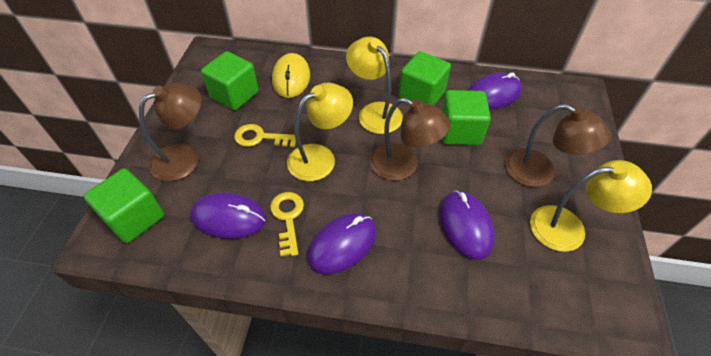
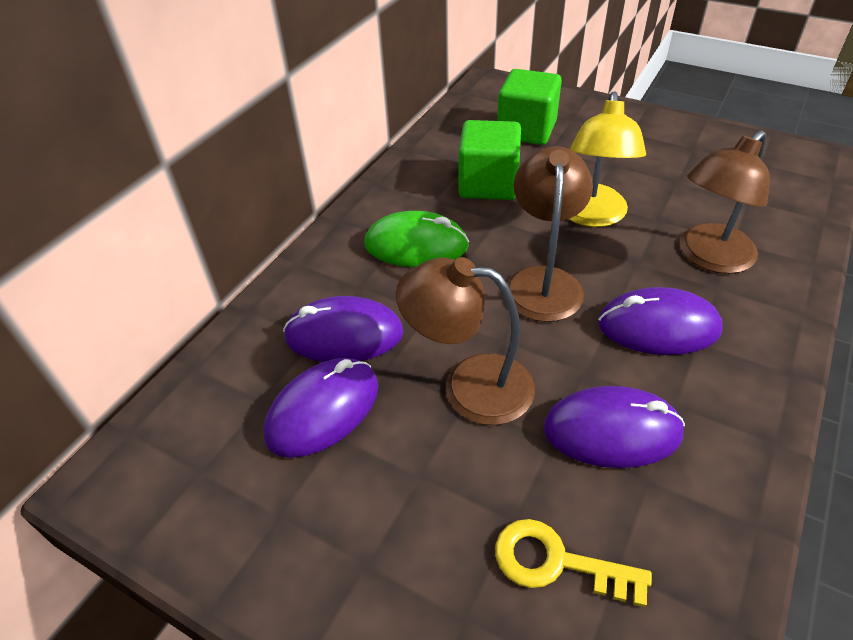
green cube: [84,169,164,243] [201,51,259,110] [399,51,451,105] [442,90,491,145] = 4 -> [458,120,521,200] [497,69,562,145] = 2
green mouse: none = 0 -> [364,211,469,267] = 1
yellow key: [234,124,296,147] [270,192,304,257] = 2 -> [495,519,652,607] = 1
yellow lamp: [287,83,353,181] [346,37,403,134] [530,160,652,252] = 3 -> [569,91,646,227] = 1
yellow mouse: [272,53,310,98] = 1 -> none = 0

